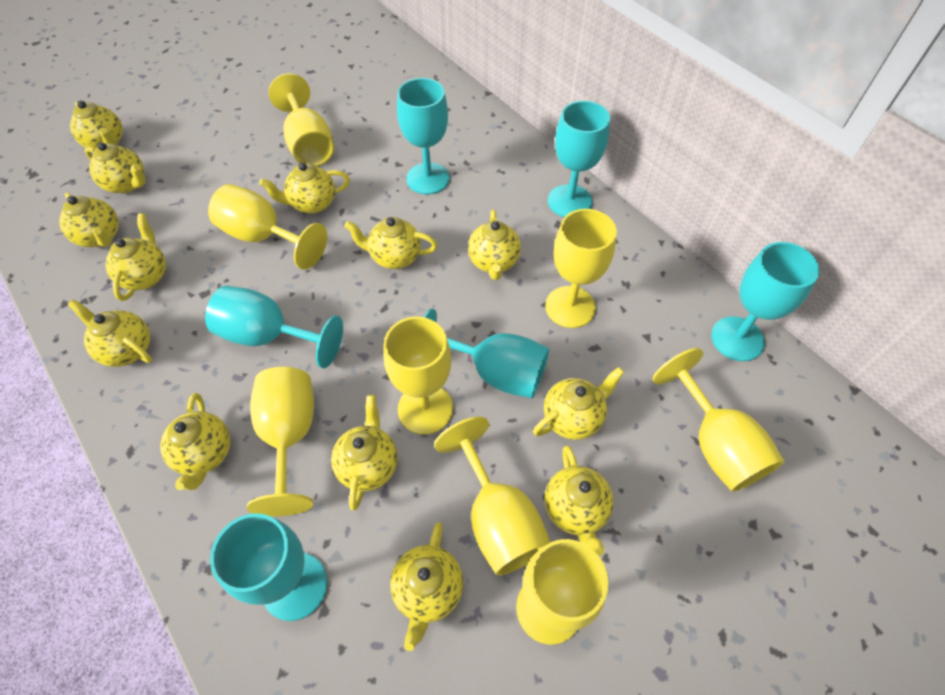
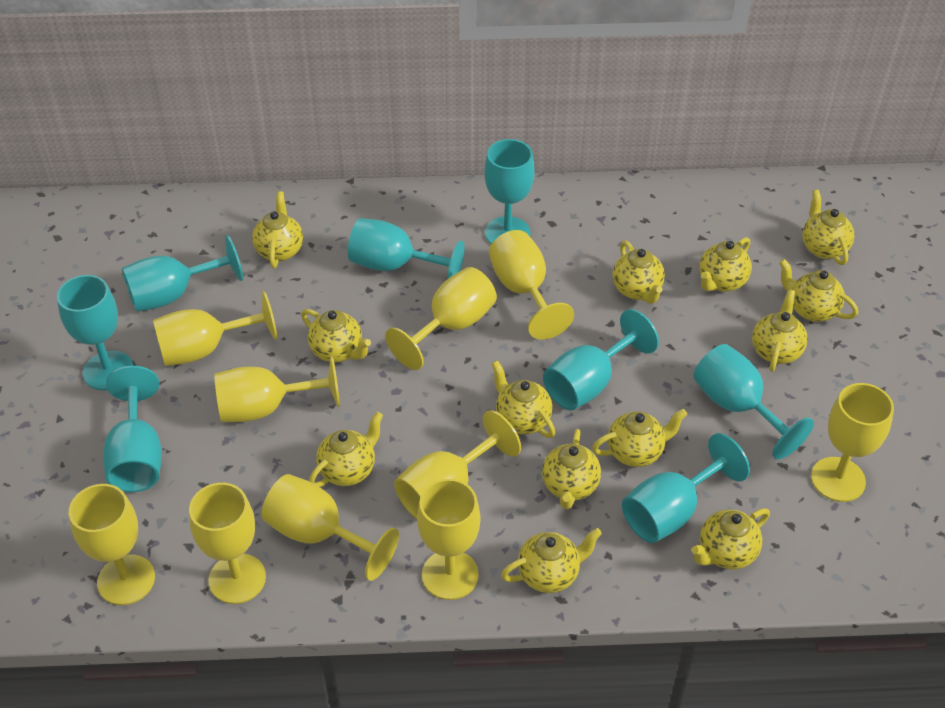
turquoise goblet: [205,286,343,368] [210,513,327,621] [397,78,450,194] [423,309,549,399] [548,101,610,217] [711,242,820,361] = 6 -> [57,275,133,390] [103,366,162,492] [122,235,243,312] [348,218,465,279] [484,139,534,244] [543,309,659,410] [622,433,750,543] [693,344,814,459] = 8
yellow goblet: [208,184,327,270] [247,367,314,516] [268,73,334,166] [383,317,453,435] [434,417,551,576] [516,539,608,645] [545,209,617,328] [653,348,784,492] = 8 -> [69,484,155,605] [153,291,277,366] [189,483,266,604] [214,356,340,422] [262,474,399,581] [385,267,497,370] [394,410,521,519] [417,479,480,600] [489,230,574,340] [811,383,894,502] = 10

